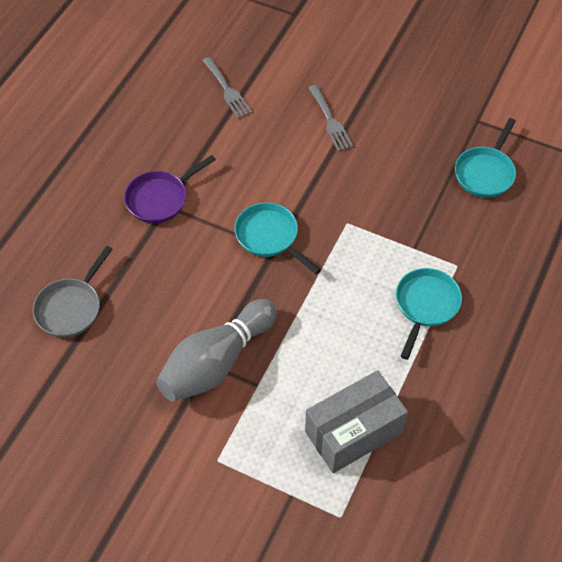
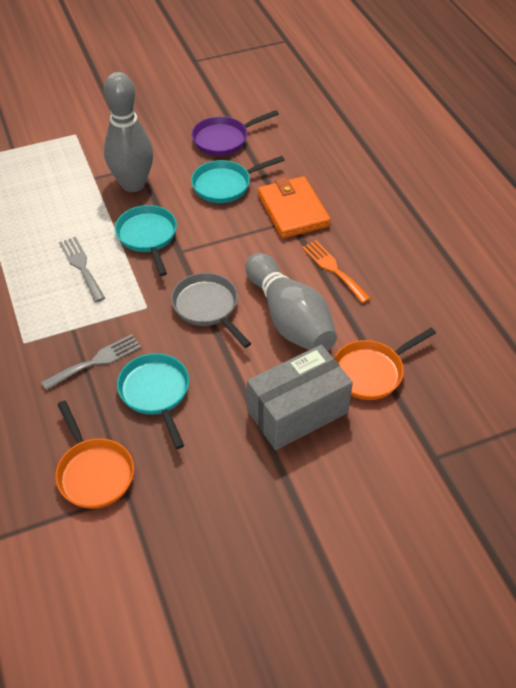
grey bowling pin: [156,299,277,402] = 1 -> [104,72,153,192] [246,253,337,351] = 2
orange fork: none = 0 -> [302,240,371,303] = 1
orange pan: none = 0 -> [55,401,134,509] [334,328,436,400] = 2
orange wallet: none = 0 -> [258,176,331,239] = 1

